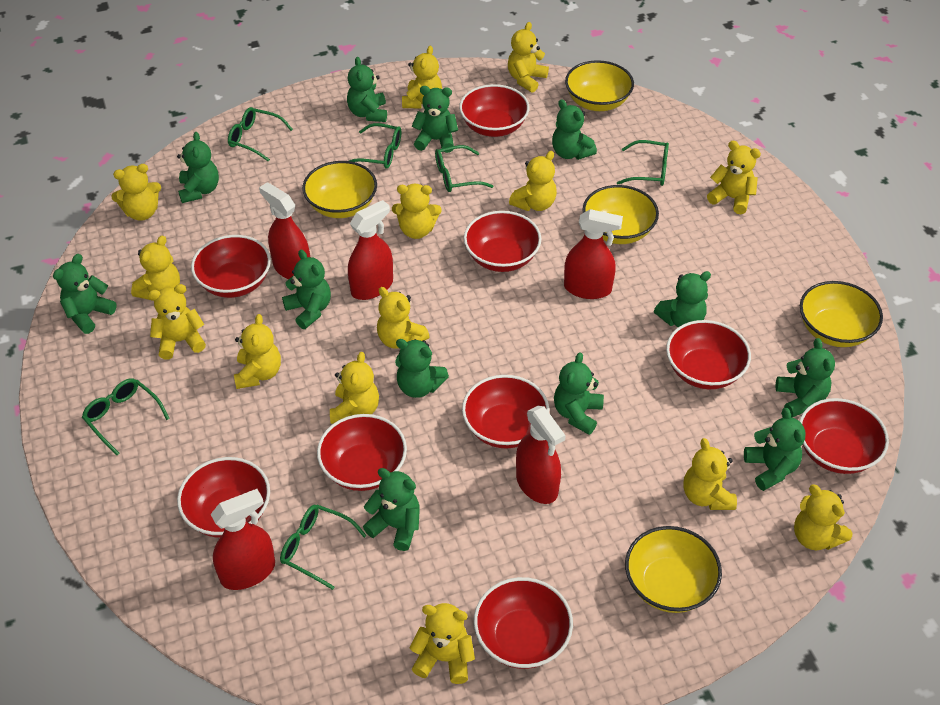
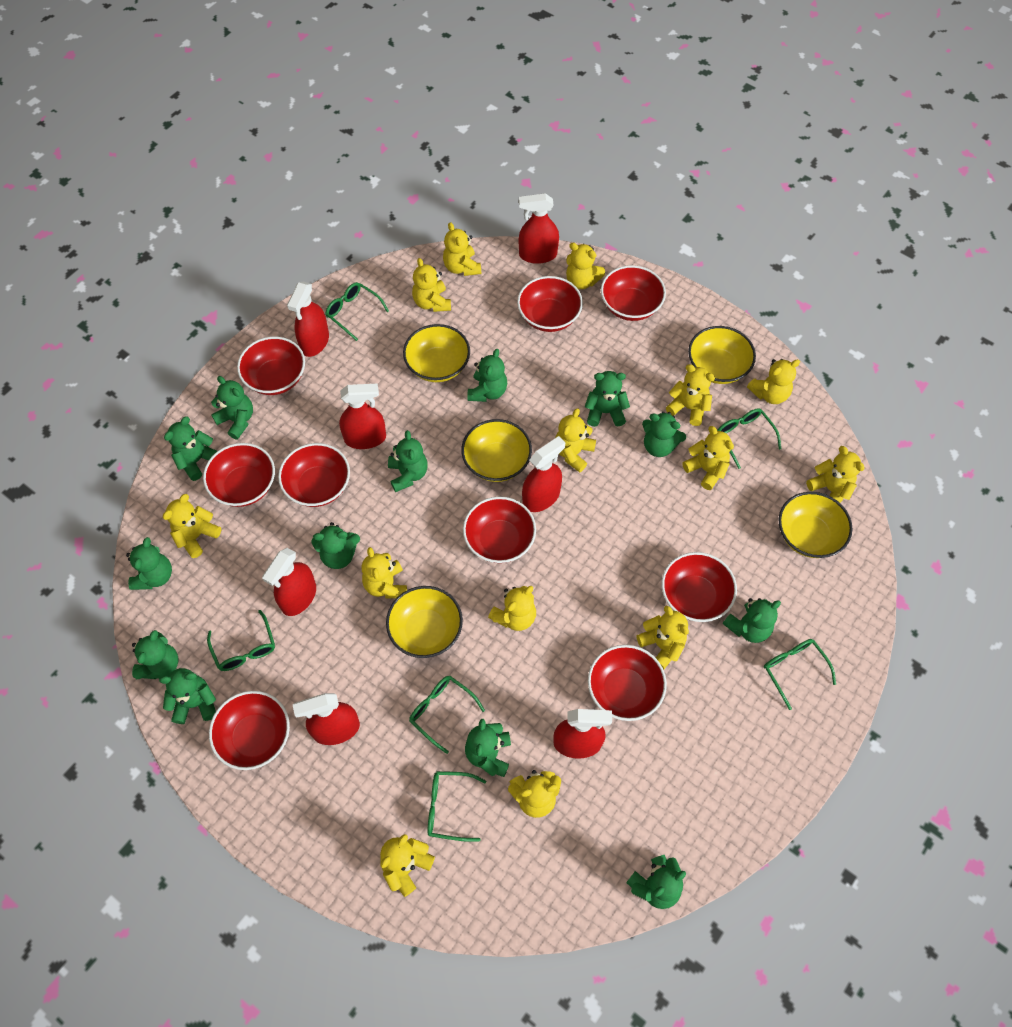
green teddy bear: [53,254,117,334] [177,132,219,203] [282,250,331,329] [347,57,387,122] [363,468,420,551] [395,339,449,398] [412,86,458,153] [552,99,597,160] [554,352,604,435] [654,271,711,327] [744,408,805,491] [775,338,835,417] = 12 -> [126,537,172,590] [132,630,179,679] [159,668,216,724] [164,416,217,481] [211,376,253,440] [311,522,360,569] [388,430,428,492] [465,719,511,777] [467,349,507,402] [585,371,630,427] [626,855,686,909] [642,412,686,457] [723,598,781,643] = 13
red spray bottle: [211,489,275,590] [259,182,310,280] [348,200,393,300] [516,406,566,504] [564,209,623,299] = 5 -> [262,548,316,616] [287,282,329,357] [293,693,360,745] [339,384,386,449] [519,193,559,264] [522,436,565,512] [553,709,612,759] = 7

